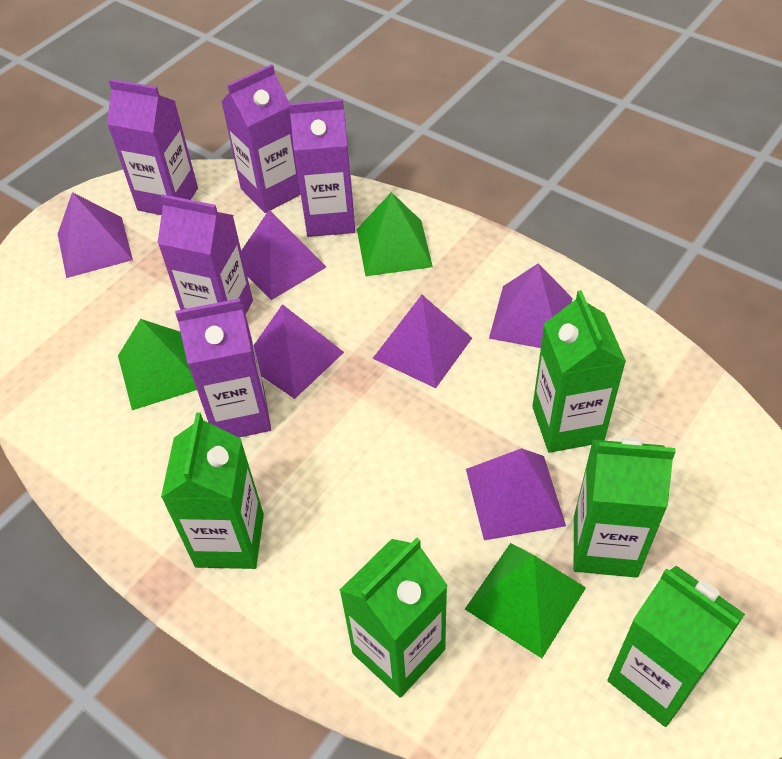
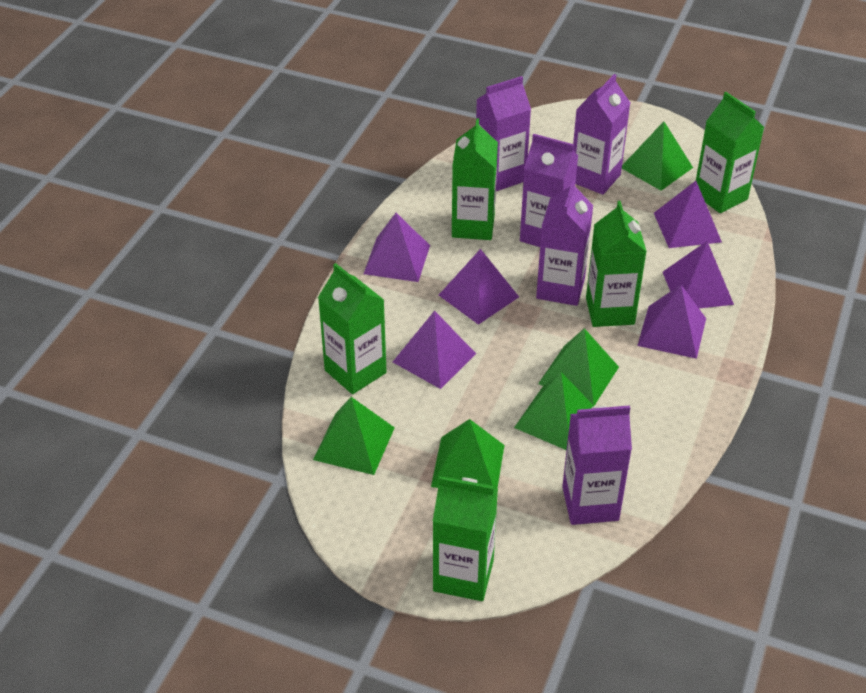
green pyramid: [118,319,197,410] [357,192,433,276] [465,543,586,658] = 3 -> [313,397,395,475] [431,419,504,489] [514,372,595,450] [538,328,619,406] [622,121,693,191] = 5

